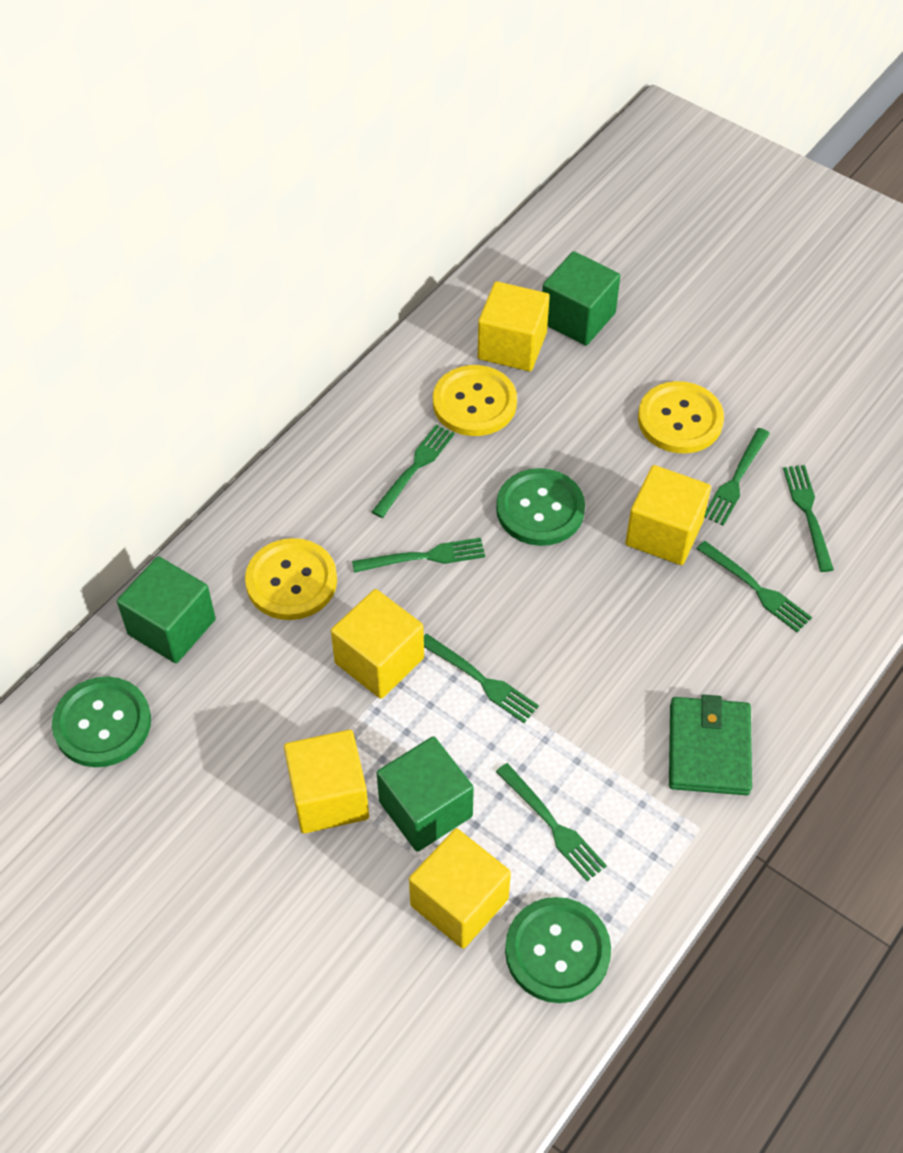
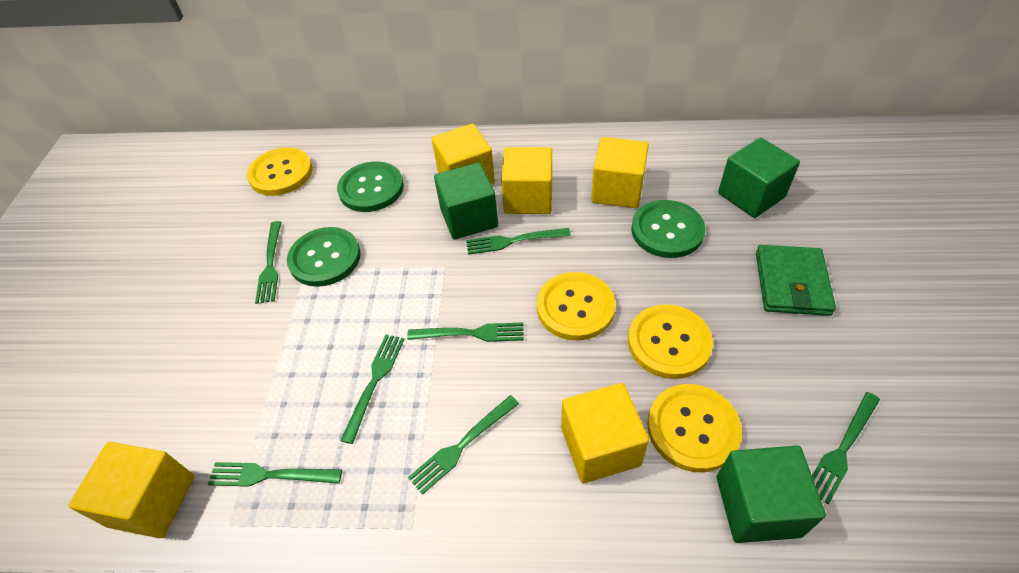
yellow button: [245,538,337,620] [433,365,517,436] [638,381,724,454] = 3 -> [247,147,313,196] [537,272,615,341] [628,304,713,379] [647,384,742,472] = 4

